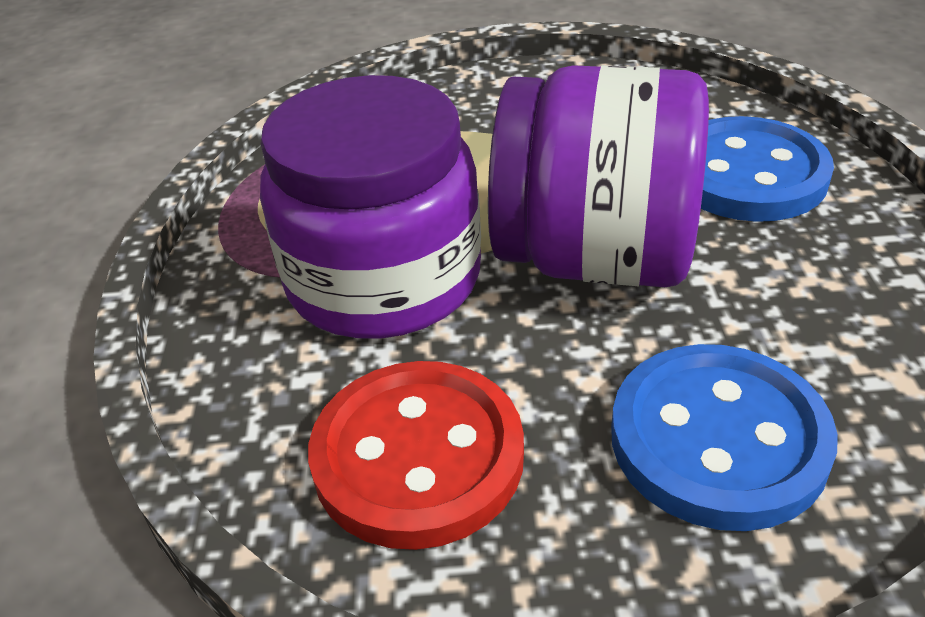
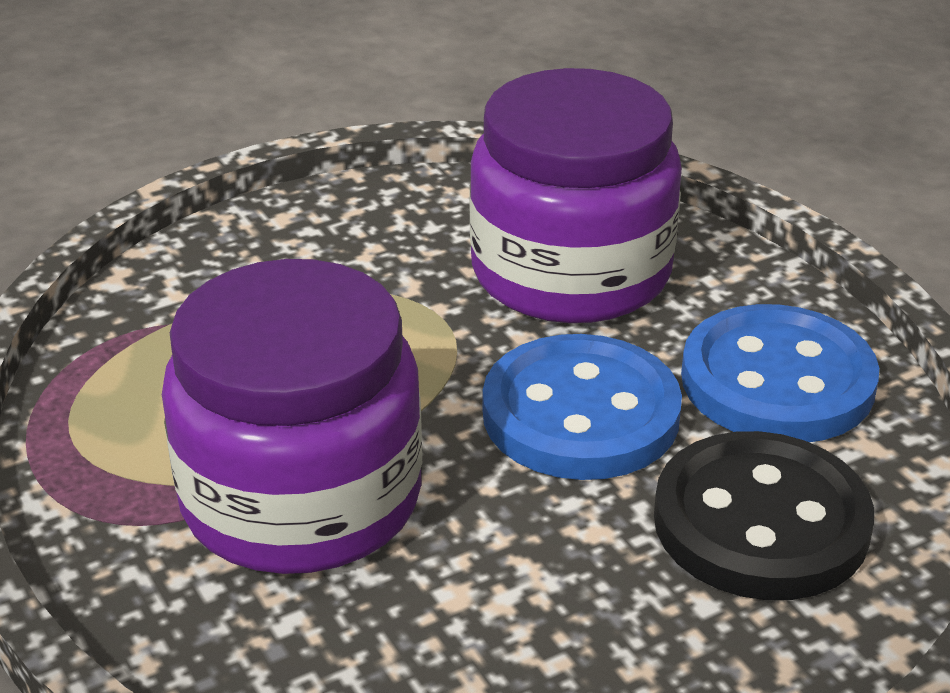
black button: none = 0 -> [654,431,874,600] = 1
red button: [308,361,524,550] = 1 -> none = 0

